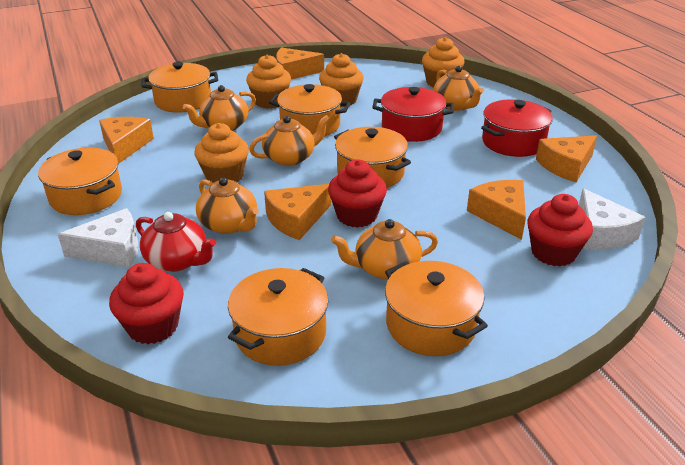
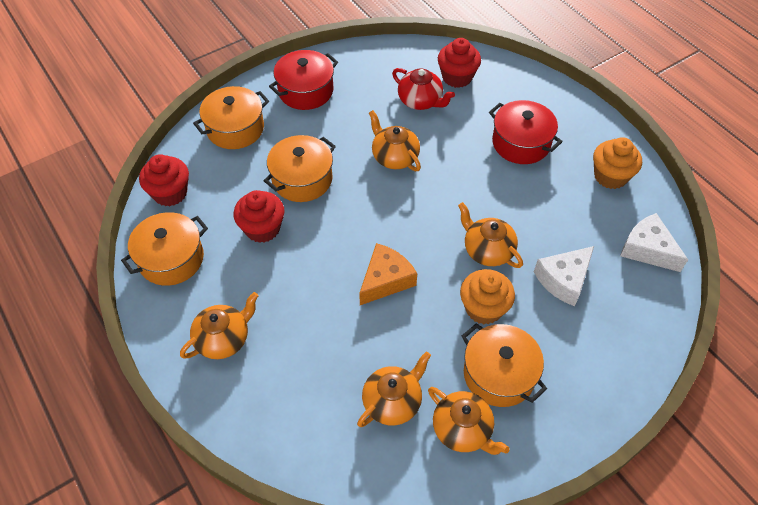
orange cheese: [99,117,154,163] [264,184,331,240] [276,47,324,79] [467,180,526,240] [536,135,597,182] = 5 -> [359,243,417,305] = 1
orange cupcake: [194,123,249,183] [246,55,291,109] [319,53,364,107] [422,37,465,87] = 4 -> [460,269,515,325] [593,137,642,189] = 2
orange pot: [38,148,122,215] [142,62,218,113] [228,268,328,366] [269,84,351,137] [334,127,411,188] [385,261,488,356] = 6 -> [121,212,208,286] [193,86,269,149] [264,135,336,202] [462,323,547,407] = 4

